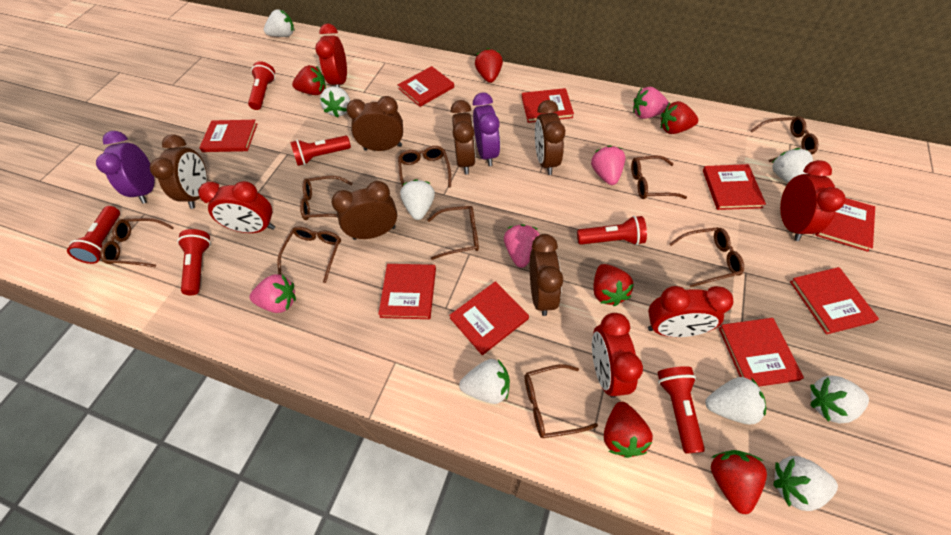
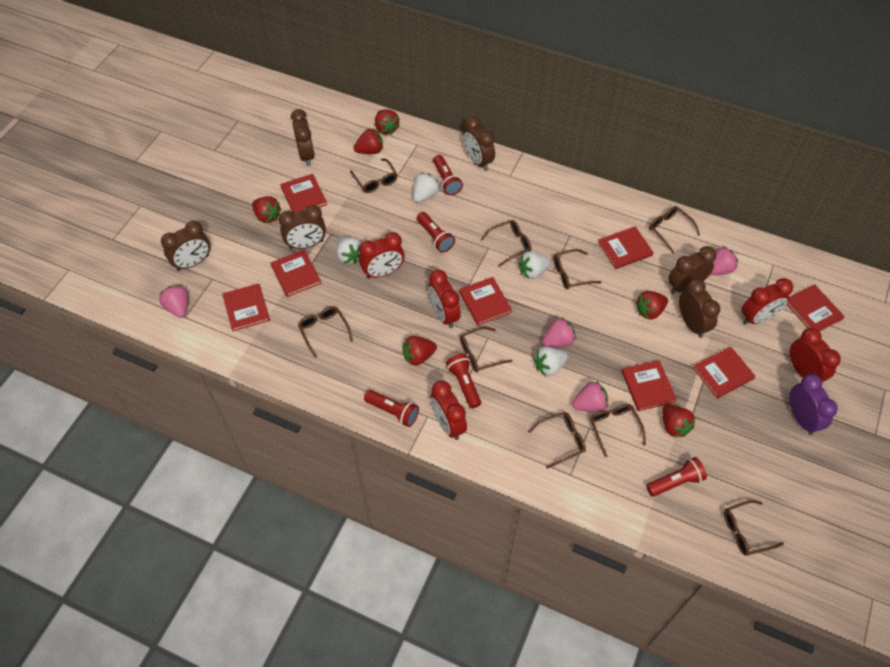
purple clock: [96,131,154,204] [473,93,500,166] = 2 -> [789,374,838,435] = 1
red book: [199,120,257,152] [378,264,436,319] [398,66,454,107] [449,281,529,355] [522,88,574,123] [703,164,766,210] [719,318,804,386] [790,267,879,335] [815,198,875,252] = 9 -> [222,283,270,331] [271,249,321,297] [280,174,327,213] [459,277,512,326] [598,226,654,269] [622,360,677,411] [693,346,756,398] [787,284,845,331] = 8
red flashlight: [67,206,120,264] [177,229,211,295] [248,61,275,110] [290,135,351,166] [577,216,647,245] [657,366,705,454] = 6 -> [364,390,419,427] [417,212,455,253] [433,155,463,195] [446,354,481,409] [646,457,707,497] = 5
white strawberry: [264,9,294,37] [320,86,350,118] [400,179,435,220] [459,359,510,404] [705,377,766,425] [772,148,813,183] [773,456,838,511] [810,376,869,423] = 8 -> [336,237,362,264] [413,172,440,203] [518,251,551,279] [533,346,568,376] = 4

